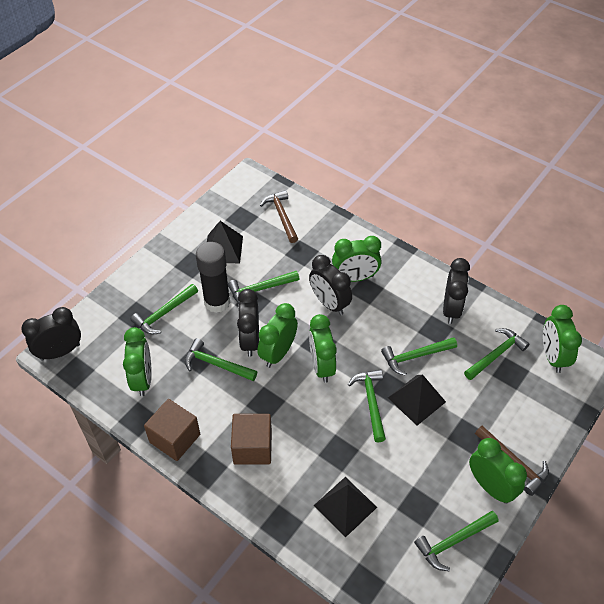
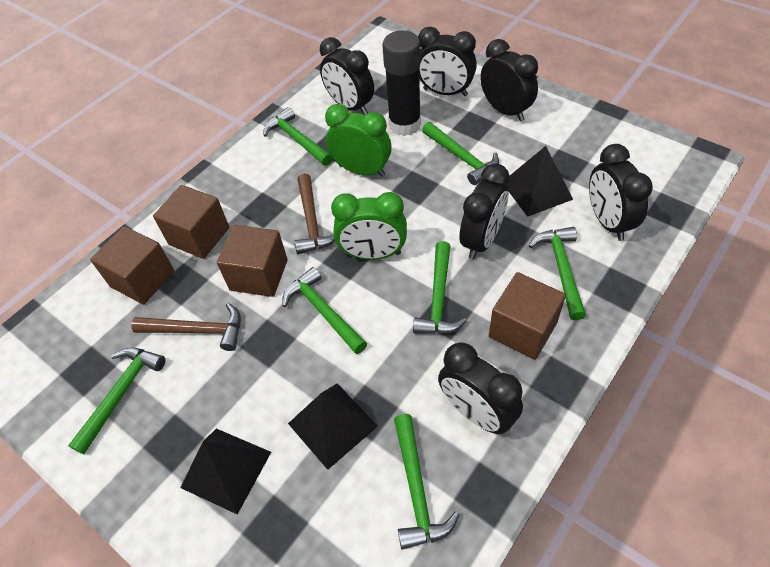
black clock: [21,307,81,360] [237,289,259,357] [309,255,352,315] [443,258,470,324] = 4 -> [320,37,374,115] [418,27,477,96] [438,342,523,434] [460,163,510,259] [480,39,538,121] [589,144,653,241] = 6
brown cube: [144,399,200,461] [231,414,272,464] = 2 -> [90,226,175,305] [153,185,229,259] [217,225,288,297] [489,272,566,360] = 4
green clock: [123,327,152,396] [257,303,298,368] [309,314,337,383] [332,236,382,282] [469,438,527,504] [543,305,582,373] = 6 -> [325,104,391,177] [331,192,407,260] = 2

